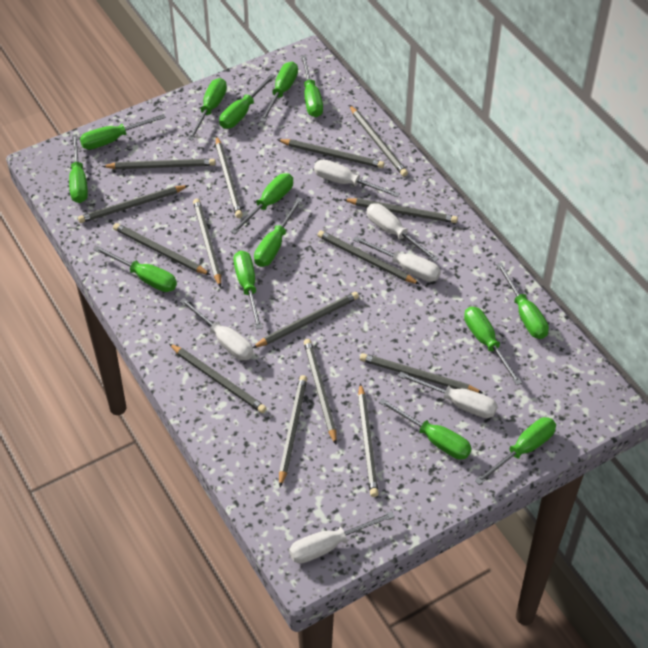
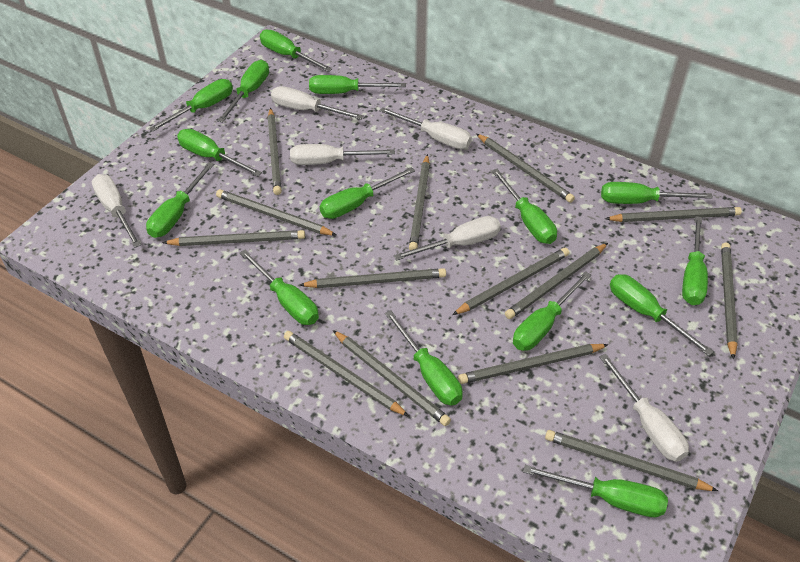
green screwdriver: [69,134,88,203] [80,114,166,150] [94,246,177,292] [188,78,227,141] [219,74,276,129] [230,173,293,234] [233,251,262,329] [254,198,303,267] [260,62,298,122] [301,55,323,117] [379,398,472,460] [464,307,522,385] [475,417,556,485] [496,263,549,339] = 14 -> [146,162,214,238] [149,79,233,132] [177,129,262,176] [217,60,269,123] [240,250,319,325] [260,29,332,72] [309,75,406,94] [320,167,415,219] [385,310,463,406] [492,169,557,244] [513,271,591,351] [523,465,668,518] [601,182,713,204] [610,274,714,356] [682,216,708,305] = 15
grey pencil: [78,185,189,223] [102,159,215,169] [113,223,210,275] [169,344,267,413] [193,199,221,288] [216,136,243,218] [253,292,359,348] [277,139,384,168] [279,375,307,487] [304,339,337,445] [317,230,419,284] [343,198,458,223] [349,105,408,176] [358,383,379,497] [360,353,483,393] = 15 -> [162,230,305,246] [216,189,337,236] [267,108,282,195] [284,331,409,417] [299,268,446,288] [333,330,451,426] [409,154,430,250] [452,248,569,315] [458,344,609,384] [477,134,575,203] [505,243,608,319] [545,430,718,491] [605,207,742,222] [721,243,738,360] = 14

